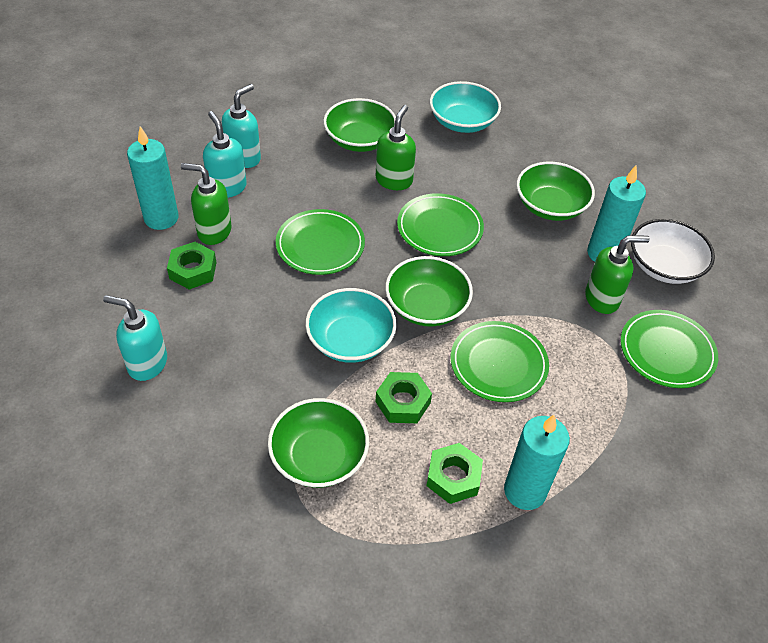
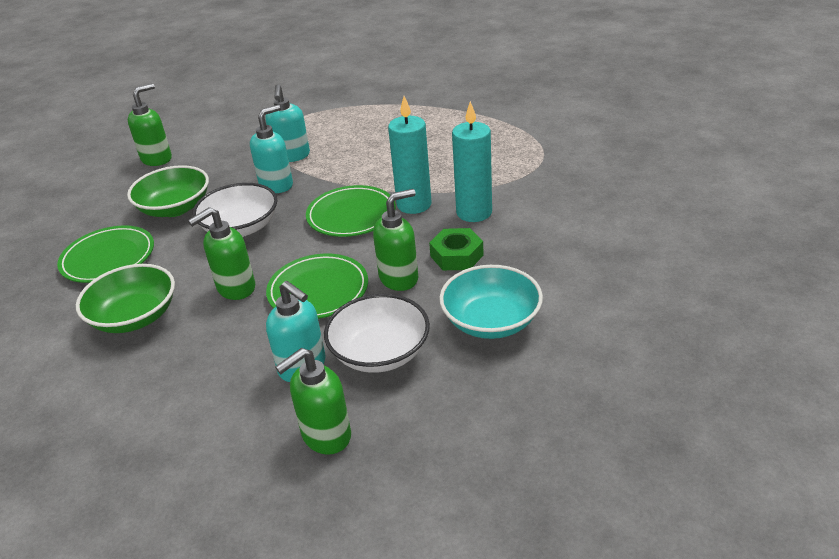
green bowl: [268,398,369,488] [323,98,396,152] [385,256,473,326] [516,162,595,221] = 4 -> [76,264,175,333] [127,165,209,217] = 2
green nut: [167,242,217,290] [375,372,432,423] [426,443,483,504] = 3 -> [429,228,484,270] = 1
green plate: [276,209,365,275] [397,193,484,256] [451,321,549,402] [621,310,718,388] = 4 -> [57,225,154,283] [266,254,368,319] [306,185,396,237] = 3
green soap dispenser: [181,163,232,245] [376,105,416,190] [585,235,650,314] = 3 -> [128,83,172,166] [188,207,255,300] [275,348,351,455] [373,189,418,291] = 4
turquoise bowl: [305,288,397,363] [430,81,501,133] = 2 -> [439,265,543,339] = 1
turquoise candle: [127,126,178,230] [504,415,570,510] [587,166,646,262] = 3 -> [388,96,431,214] [452,101,492,222] = 2
white bowl: [631,219,715,284] = 1 -> [193,183,277,237] [324,294,430,373] = 2

